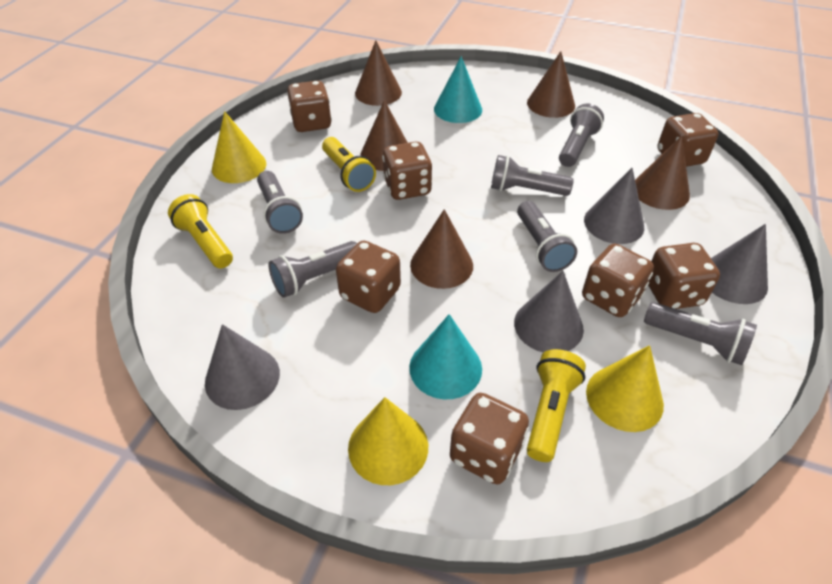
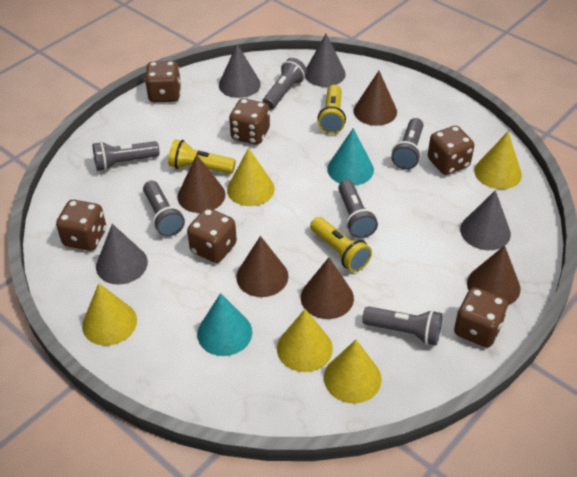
brown dice: [287,81,332,132] [336,240,401,313] [382,142,432,200] [450,393,529,484] [582,244,654,317] [648,243,720,309] [657,113,719,167] = 7 -> [56,200,106,251] [145,61,181,102] [187,208,237,263] [229,98,270,145] [428,126,474,175] [454,287,508,347] = 6
yellow cone: [212,111,266,183] [348,397,428,485] [586,345,664,432] = 3 -> [82,283,137,346] [227,148,275,206] [277,309,333,372] [324,340,381,404] [474,132,522,189] = 5

